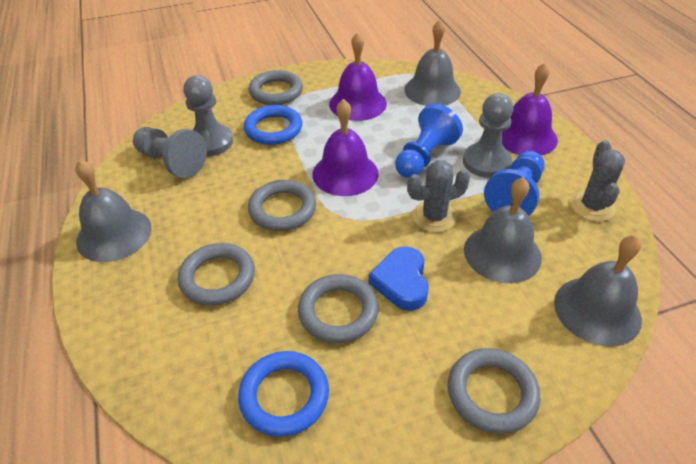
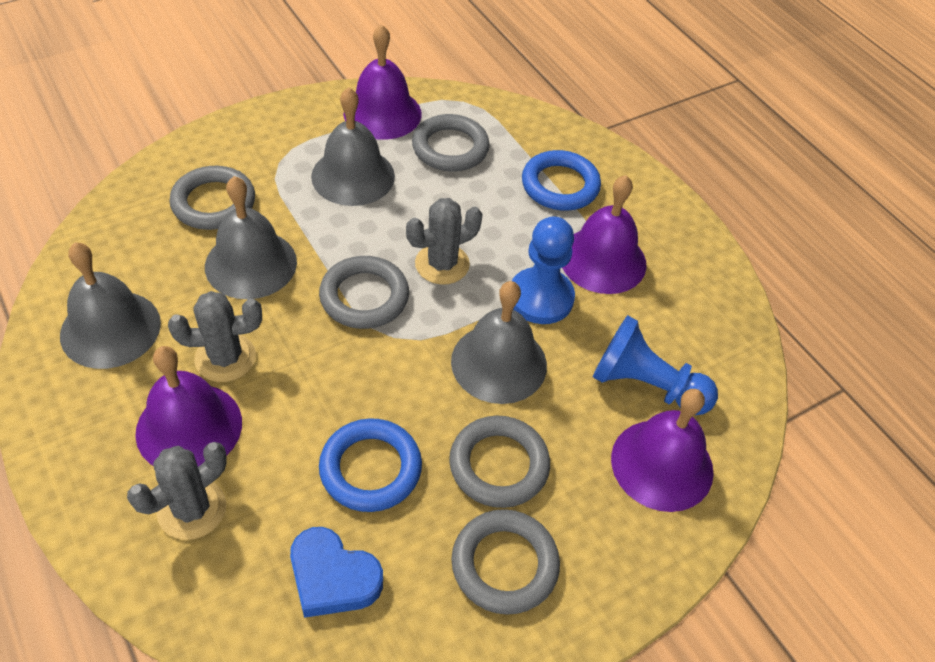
grey cactus: [407,160,470,232] [570,140,625,221] = 2 -> [127,442,227,540] [168,291,262,382] [406,198,483,285] = 3
grey pawn: [133,127,207,178] [183,75,233,156] [463,93,513,178] = 3 -> none = 0
purple bell: [312,99,378,196] [329,32,387,121] [502,63,558,156] = 3 -> [135,346,242,467] [343,24,422,140] [562,175,647,294] [611,389,714,512] = 4

